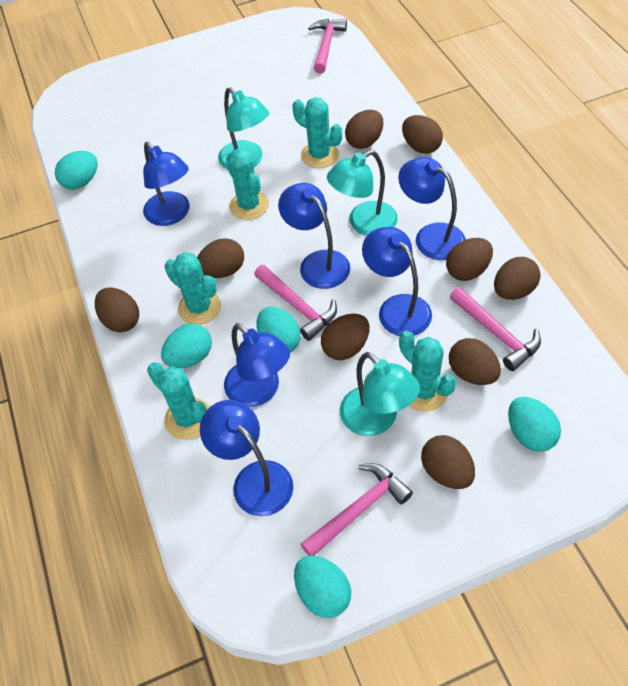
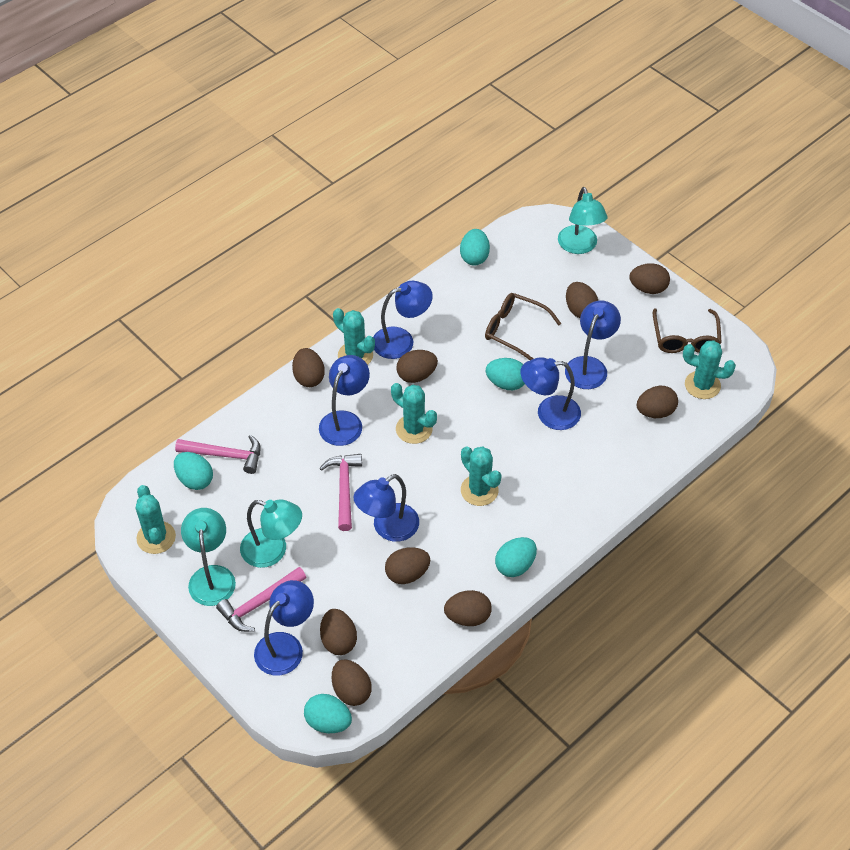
brown glasses: none = 0 -> [485,293,561,360] [653,308,722,353] = 2
pink hammer: [254,265,337,341] [300,463,413,556] [308,19,347,74] [450,287,541,371] = 4 -> [175,435,261,474] [216,567,306,632] [319,454,362,531] = 3

